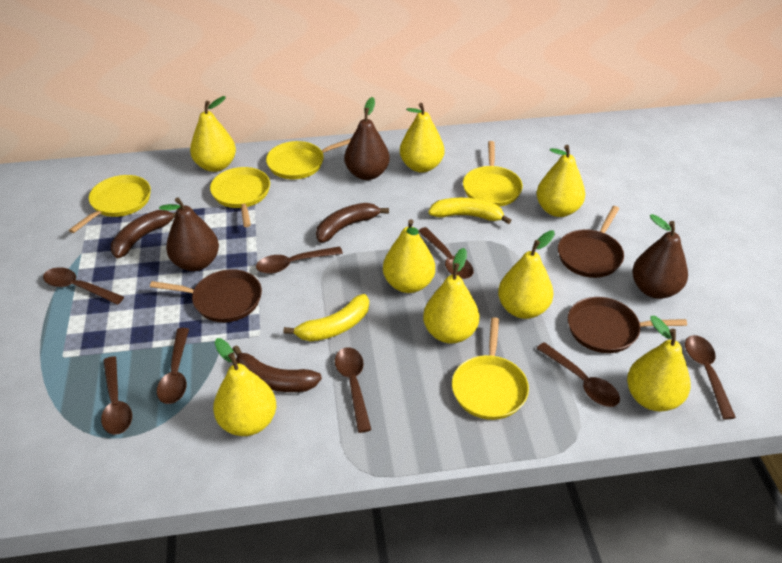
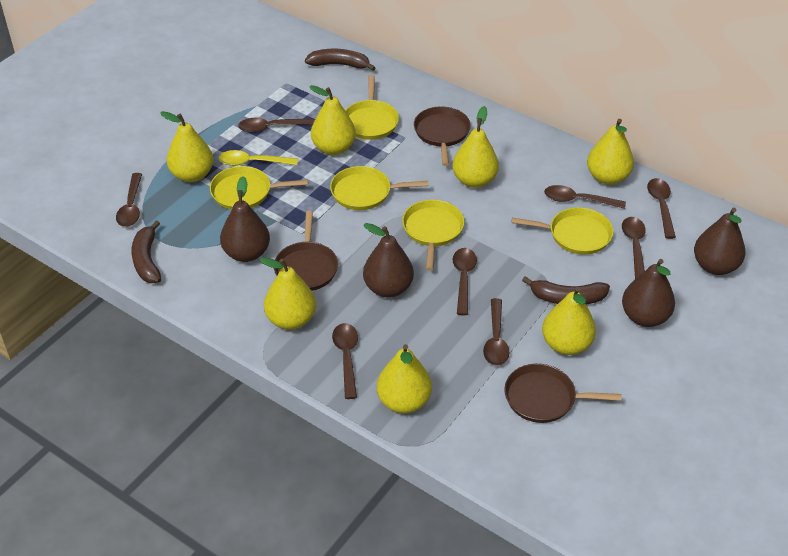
brown pear: [159,197,219,271] [344,97,390,180] [632,214,688,299] = 3 -> [220,176,270,262] [363,223,414,297] [622,259,675,327] [694,208,745,275] = 4
yellow banana: [284,294,369,342] [428,198,512,224] = 2 -> none = 0
yellow pear: [190,96,236,172] [213,338,276,436] [383,219,435,293] [400,103,444,173] [423,248,479,344] [498,231,555,319] [537,145,585,217] [627,316,691,412] = 8 -> [160,111,214,182] [260,258,316,330] [309,85,356,155] [377,344,432,413] [452,106,499,188] [542,286,596,355] [587,119,634,185] = 7
yellow spoon: none = 0 -> [219,150,298,166] = 1

